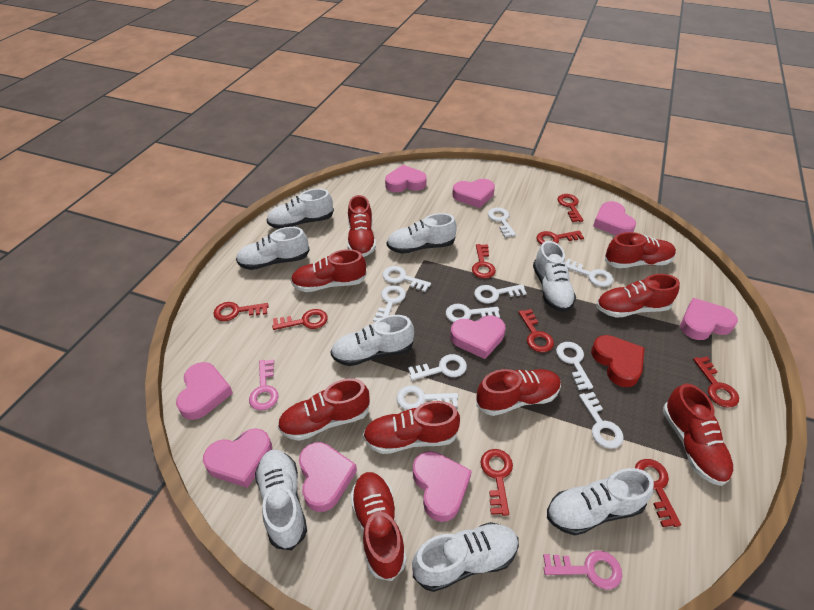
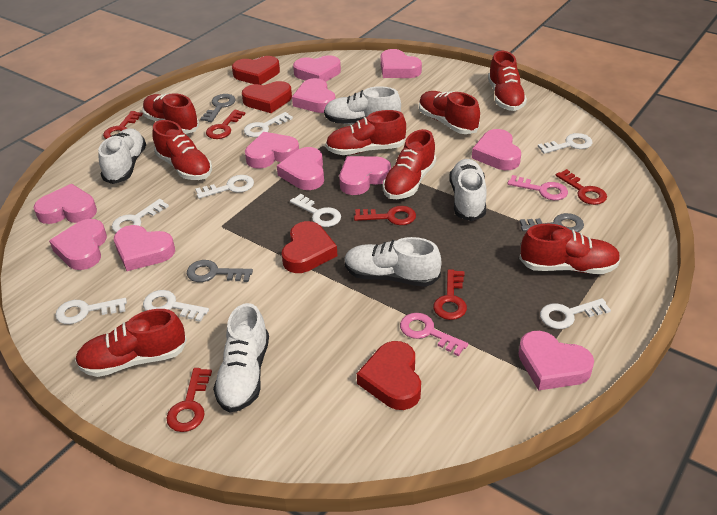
grey key: none = 0 -> [187,260,253,282] [200,94,236,122] [520,213,584,232] = 3
pink heart: [176,362,233,420] [203,428,272,488] [299,442,357,512] [385,165,427,192] [413,451,472,522] [450,315,506,359] [452,179,495,208] [593,201,636,235] [680,298,738,340] = 9 -> [34,184,97,224] [49,219,107,270] [114,225,175,271] [245,132,299,169] [277,147,324,190] [292,78,336,113] [293,55,341,82] [339,156,391,195] [380,49,422,78] [472,129,521,170] [518,331,594,390] = 11
red heart: [591,335,644,387] = 1 -> [232,56,280,85] [242,81,292,113] [282,221,338,273] [357,341,421,410] = 4
red key: [213,302,268,321] [272,309,328,330] [472,244,496,279] [481,449,513,516] [518,309,554,353] [536,230,584,245] [558,194,584,222] [635,459,681,527] [693,357,739,407] = 9 -> [103,111,143,139] [166,368,212,432] [206,110,245,139] [354,206,416,225] [433,269,467,320] [556,169,607,205] = 6
red shoe: [278,378,370,441] [291,249,367,292] [347,195,376,257] [350,472,406,581] [363,401,460,454] [476,369,561,416] [596,274,680,318] [605,232,676,268] [663,384,734,486] = 9 -> [75,309,187,377] [142,93,199,134] [152,120,212,180] [325,110,406,155] [383,129,436,199] [419,91,480,134] [488,51,527,111] [519,224,621,274] = 8
white key: [373,285,406,322] [382,266,431,292] [396,385,458,410] [408,354,467,380] [446,304,500,322] [474,284,527,304] [488,207,516,237] [556,342,593,390] [566,259,613,287] [579,392,624,449] = 10 -> [55,298,127,324] [112,199,169,232] [143,290,209,322] [195,175,254,199] [244,112,293,137] [290,194,341,227] [538,133,592,154] [540,298,611,329] = 8
white shoe: [236,227,309,270] [255,450,307,550] [267,189,334,229] [330,315,414,366] [387,213,457,254] [412,522,519,592] [533,241,576,312] [547,468,654,535] = 8 -> [98,128,146,184] [213,303,269,413] [324,86,401,124] [344,237,441,287] [450,159,486,221] = 5

